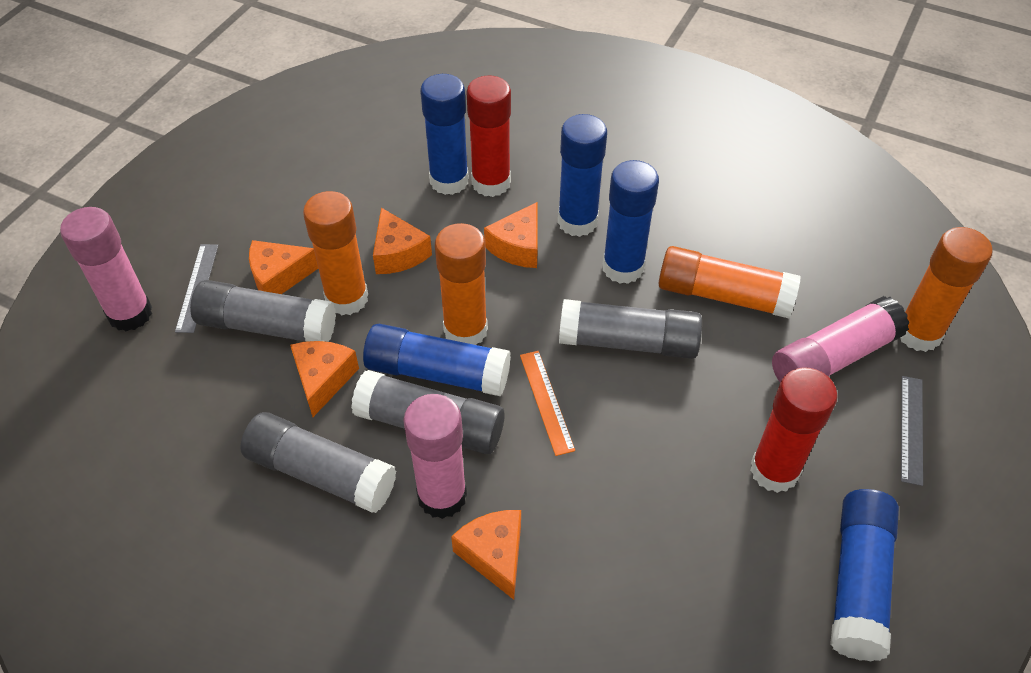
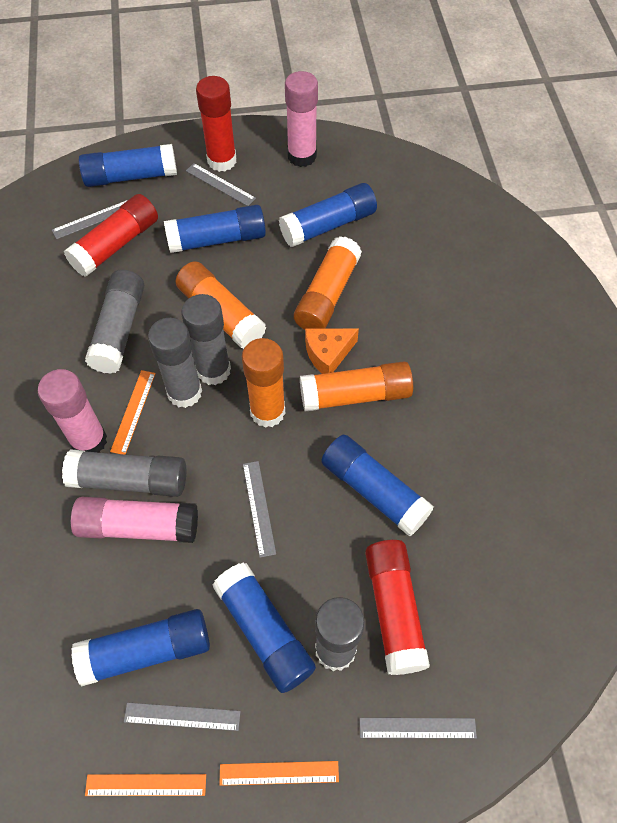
blue glue stick: [363,324,511,396] [420,74,469,195] [558,114,607,237] [602,160,659,284] [830,489,899,662] = 5 -> [71,609,210,686] [79,144,177,187] [164,205,266,253] [212,562,316,693] [279,183,377,247] [321,435,434,536] = 6
grey glue stick: [190,280,336,342] [240,412,396,513] [351,370,505,454] [559,299,702,359] = 4 -> [62,449,186,497] [85,270,144,374] [148,318,202,408] [181,294,231,385] [315,597,365,671] = 5
grey ruler: [175,244,219,333] [901,376,923,486] = 2 -> [52,200,128,239] [124,702,241,731] [186,163,256,206] [243,461,276,558] [360,718,477,739] = 5
orange cheese: [249,240,318,294] [290,341,359,417] [373,208,432,274] [451,510,521,600] [484,202,538,268] = 5 -> [305,328,359,374] = 1
orange ruler: [520,351,575,456] = 1 -> [85,774,206,796] [110,370,156,455] [219,761,339,786] = 3
red glue stick: [467,75,511,197] [750,367,838,493] = 2 -> [64,194,158,277] [196,76,237,172] [365,540,430,675] = 3

